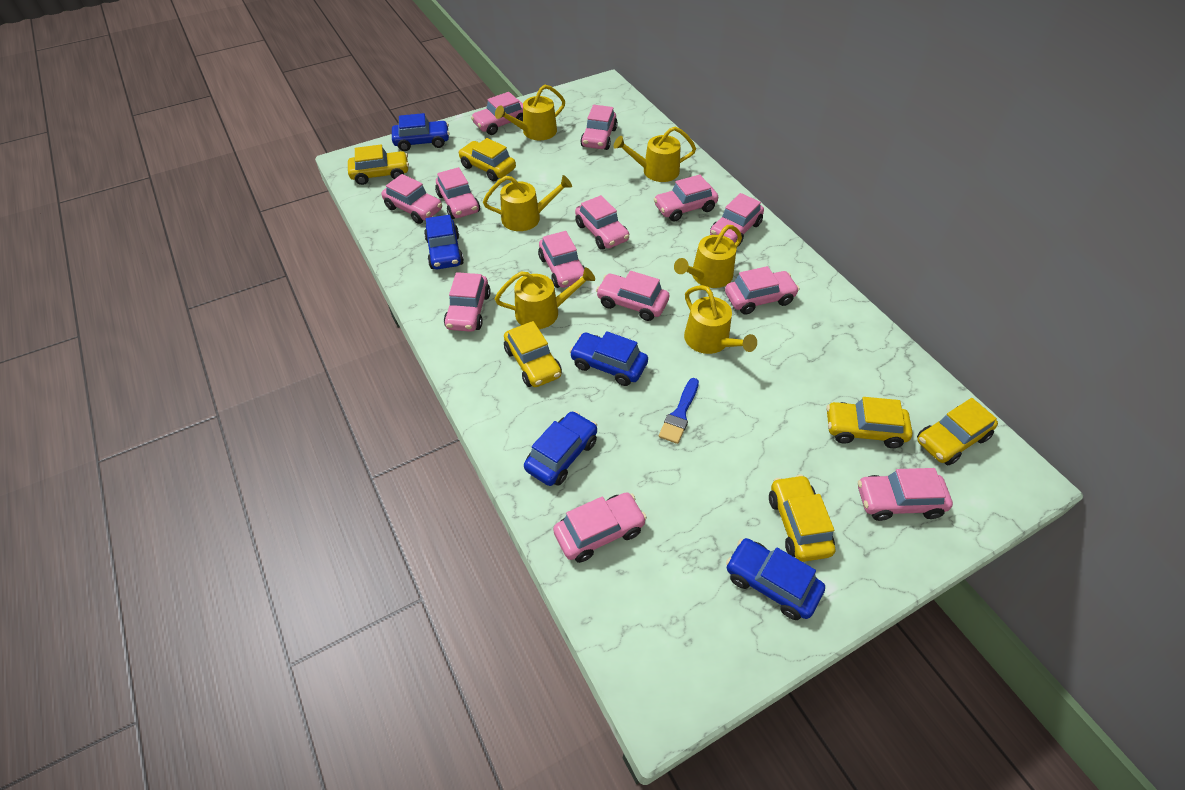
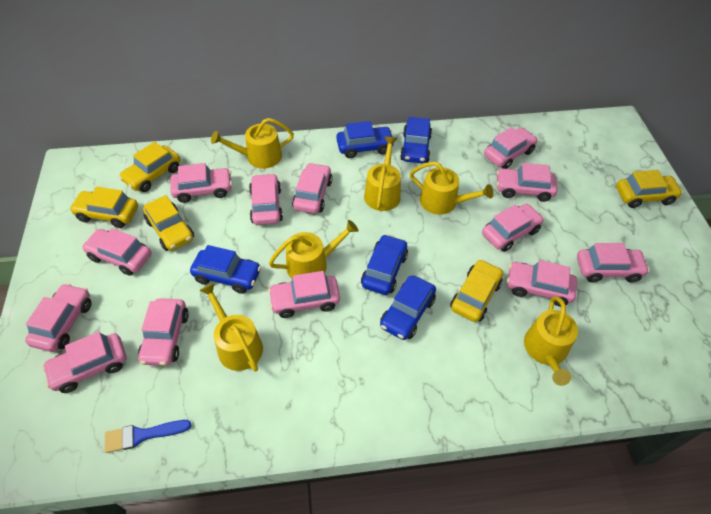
yellow car: [348,145,409,185] [458,138,516,181] [504,321,562,387] [769,474,835,562] [826,397,912,448] [917,398,998,465] = 6 -> [69,187,138,228] [119,142,180,192] [143,195,194,251] [450,259,503,322] [616,170,683,208] = 5

